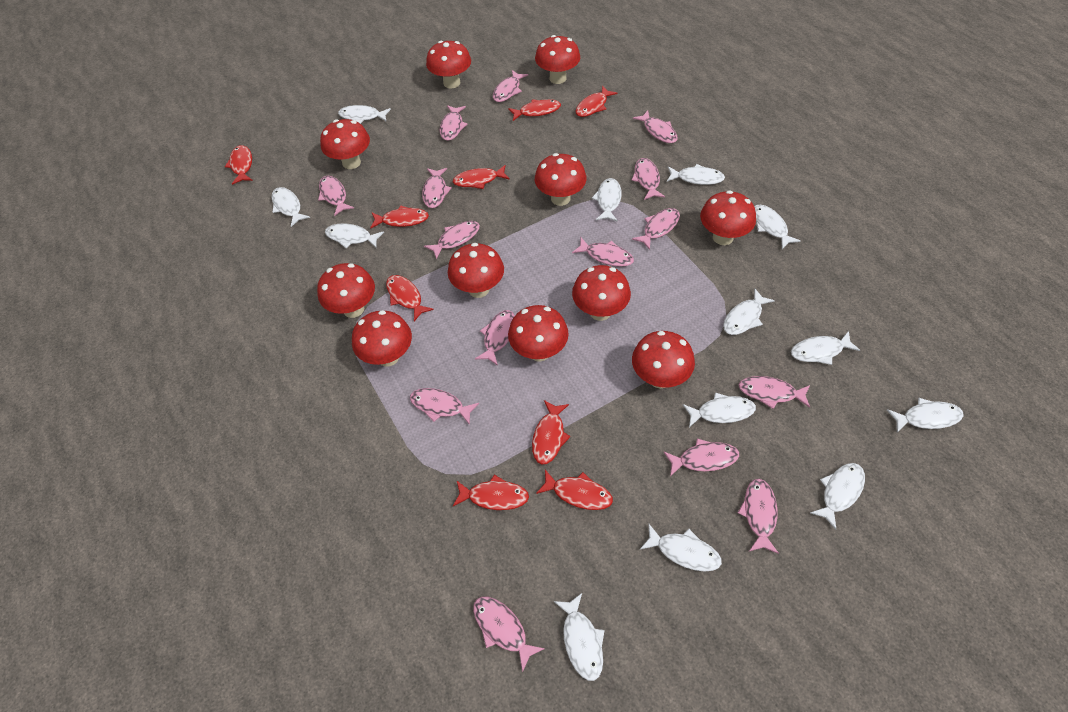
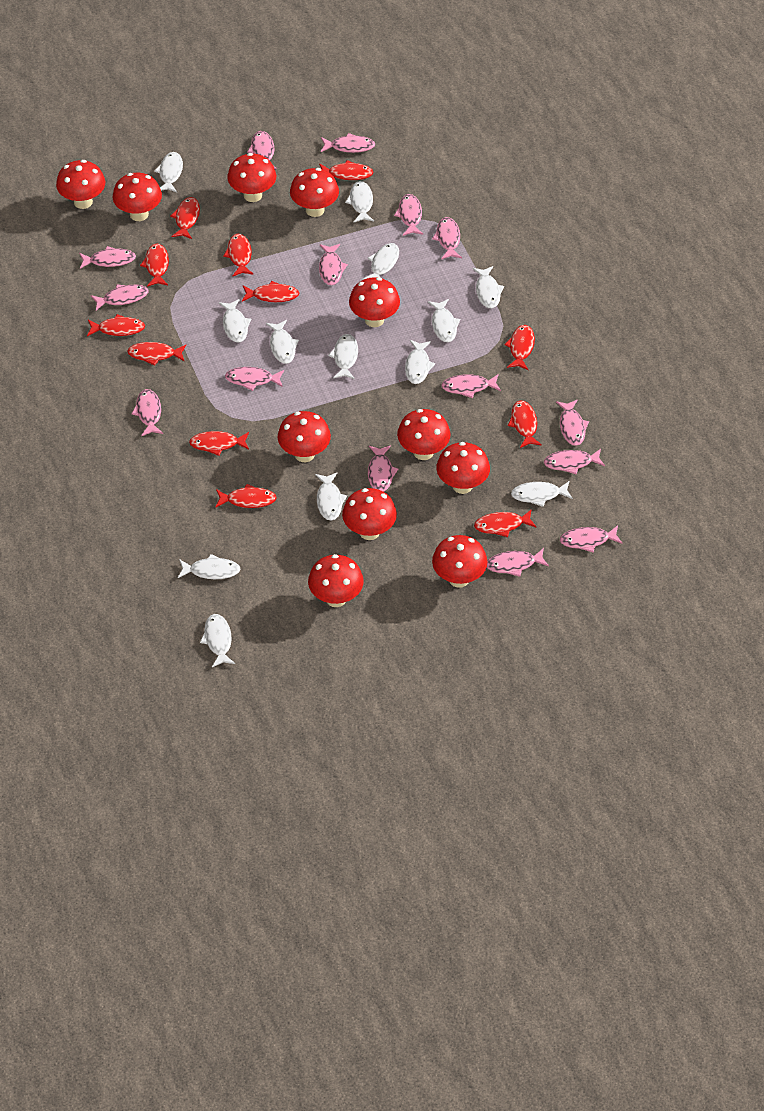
red fish: [225,145,253,185] [370,205,429,229] [386,275,434,321] [453,165,510,189] [453,475,529,510] [508,99,561,121] [532,400,571,464] [536,470,613,510] [575,86,618,117] = 9 -> [87,314,145,336] [127,342,186,366] [140,244,169,287] [170,197,200,239] [189,431,249,456] [215,484,277,508] [223,234,253,276] [242,281,299,302] [319,160,374,180] [474,509,536,537] [504,325,535,370] [508,400,542,448] = 12

